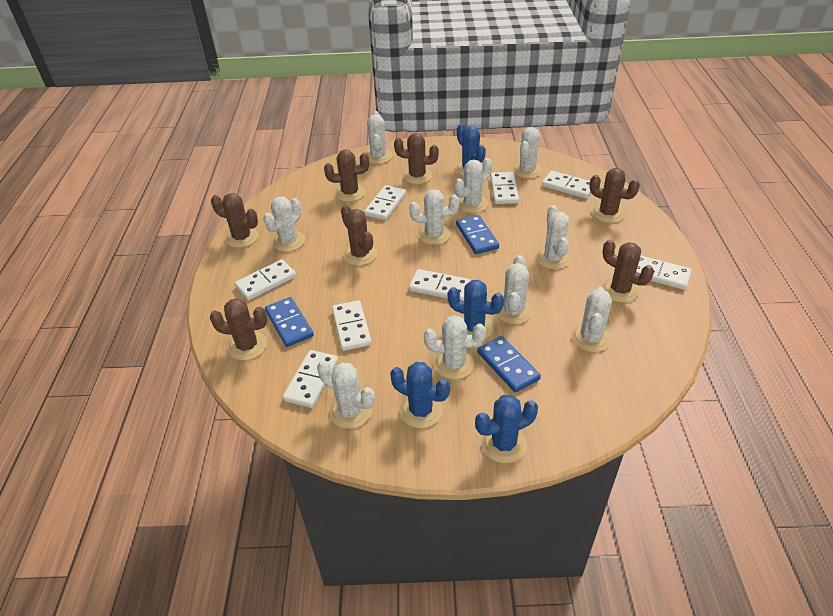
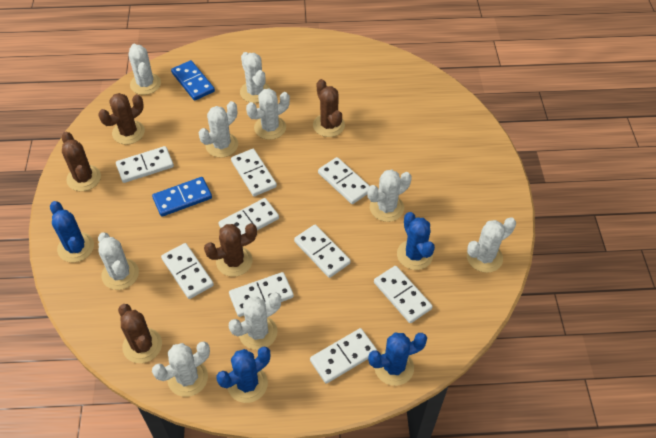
blue domino: [265,297,314,347] [456,215,499,254] [477,336,541,393] = 3 -> [152,177,212,217] [171,60,215,101] = 2
brown cactus: [210,298,267,361] [211,193,258,248] [324,149,369,202] [341,205,377,266] [394,133,439,184] [589,168,640,223] [602,240,654,303] = 7 -> [62,132,101,191] [98,93,145,145] [118,304,162,363] [204,223,257,277] [313,79,345,137] = 5
white cactus: [263,196,305,252] [317,360,375,429] [366,111,393,164] [409,189,459,245] [424,315,486,380] [454,158,492,213] [496,255,533,324] [513,127,542,179] [536,205,571,269] [571,287,612,352] = 10 -> [98,232,139,290] [129,44,161,95] [152,341,210,397] [198,101,238,158] [229,292,281,350] [240,52,270,103] [246,88,290,140] [367,170,412,222] [467,217,516,273] = 9
white domino: [235,259,296,300] [283,350,338,408] [332,300,372,351] [364,185,406,220] [409,269,470,301] [490,172,519,204] [542,171,591,199] [636,255,692,290] = 8 -> [116,146,174,183] [161,243,214,299] [219,198,279,235] [229,272,294,317] [231,149,277,196] [294,225,351,278] [310,328,377,384] [318,157,369,204] [374,266,433,323] = 9

